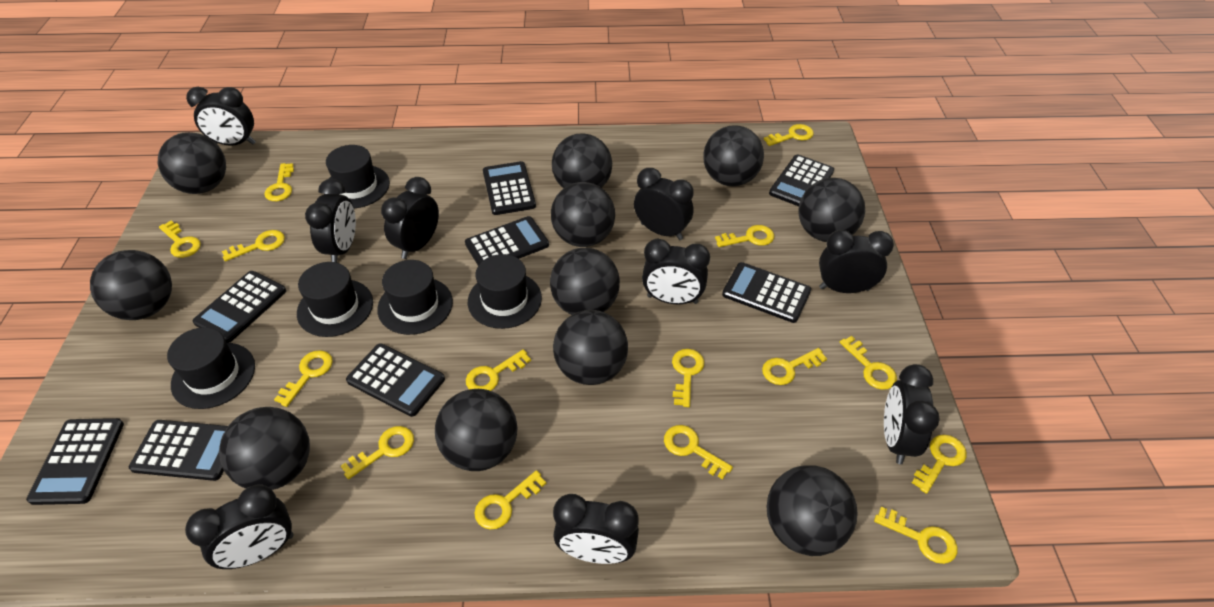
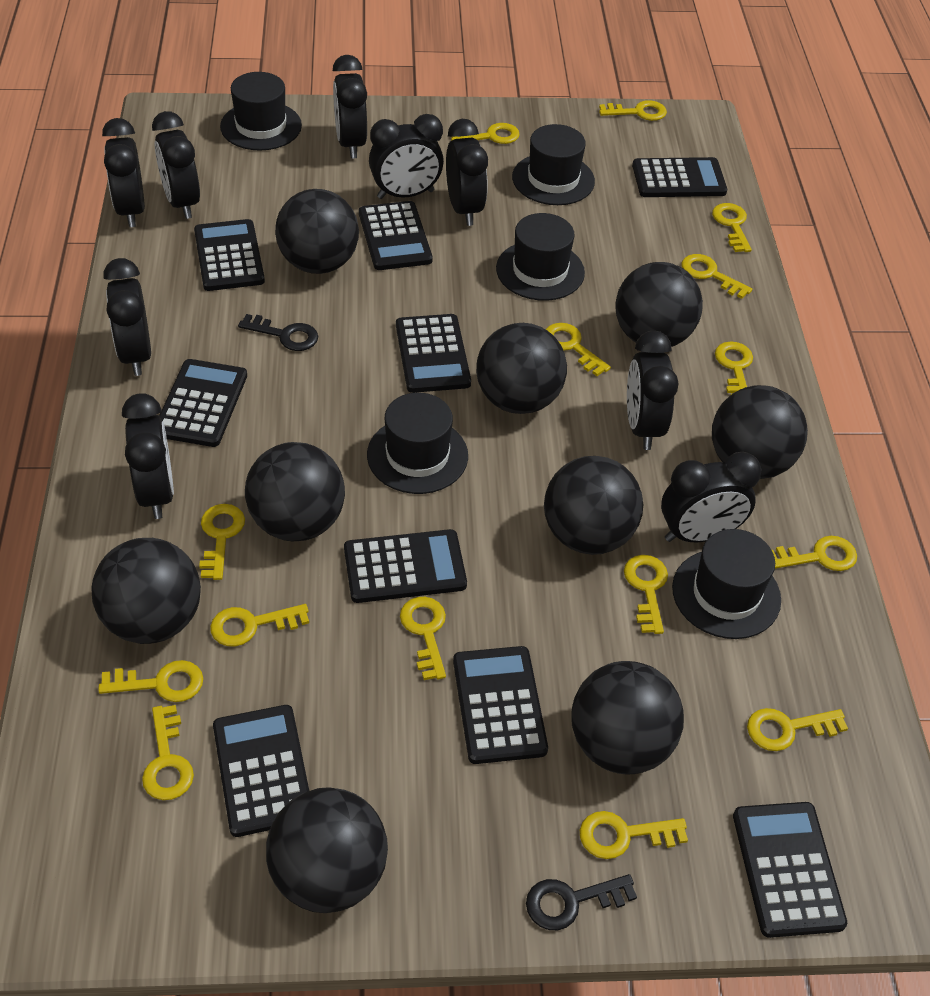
black ball: [90,250,172,320] [158,132,226,194] [219,407,310,490] [435,389,518,471] [550,248,620,315] [551,182,615,247] [552,133,612,188] [553,310,628,385] [703,125,764,186] [767,466,858,556] [798,178,865,242] = 11 -> [92,538,201,644] [245,442,345,541] [266,787,388,913] [275,189,359,274] [476,323,567,414] [544,456,643,555] [571,661,684,774] [615,262,703,347] [712,385,808,479] = 9
black calculator: [26,418,124,505] [129,420,228,481] [193,271,286,343] [346,343,445,417] [465,216,549,265] [483,161,536,215] [722,262,811,323] [769,154,834,206] = 8 -> [159,359,247,447] [194,219,265,291] [213,705,309,837] [344,529,467,603] [359,201,433,270] [396,314,471,393] [453,646,548,764] [632,157,727,197] [733,802,847,938] = 9
black key: none = 0 -> [238,314,318,351] [526,874,637,930] = 2

